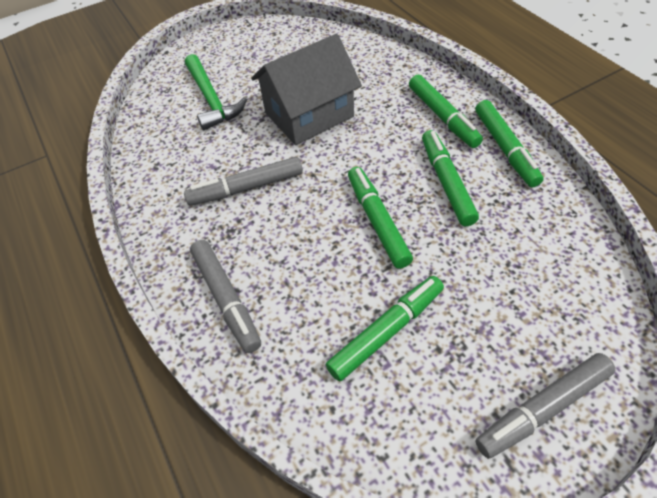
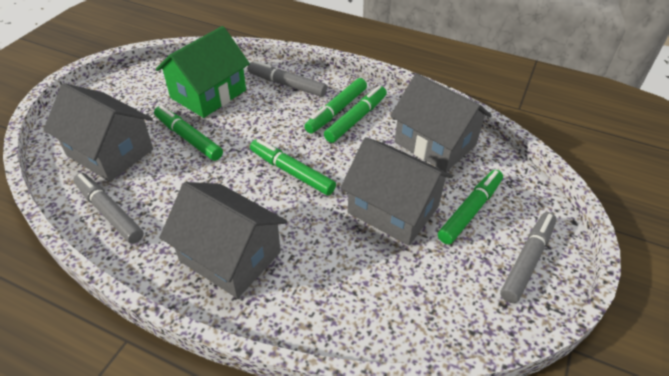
green hammer: [185,54,247,130] = 1 -> none = 0
green house: none = 0 -> [156,26,250,118] = 1
grey house: [251,34,362,145] = 1 -> [43,83,153,182] [159,182,287,299] [340,137,453,245] [390,73,492,172] = 4

